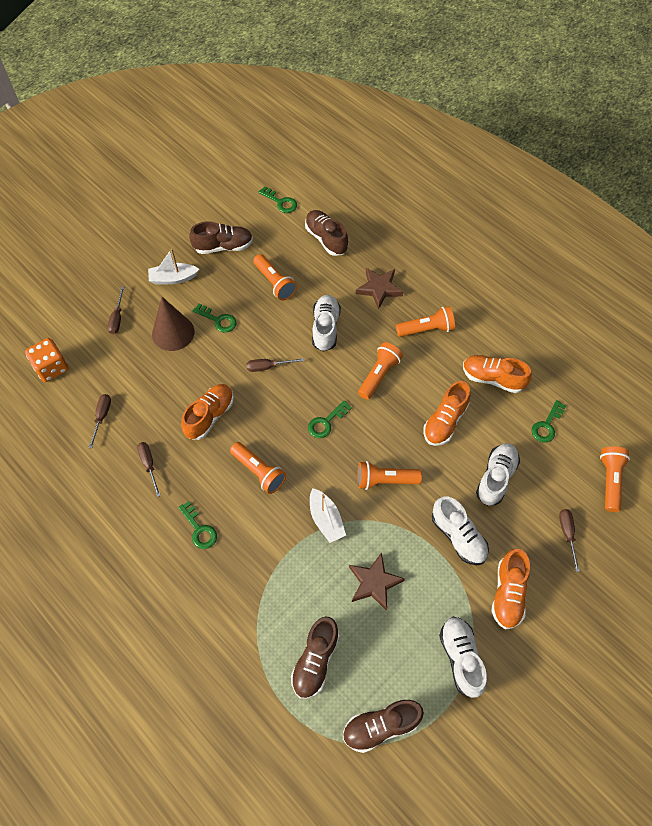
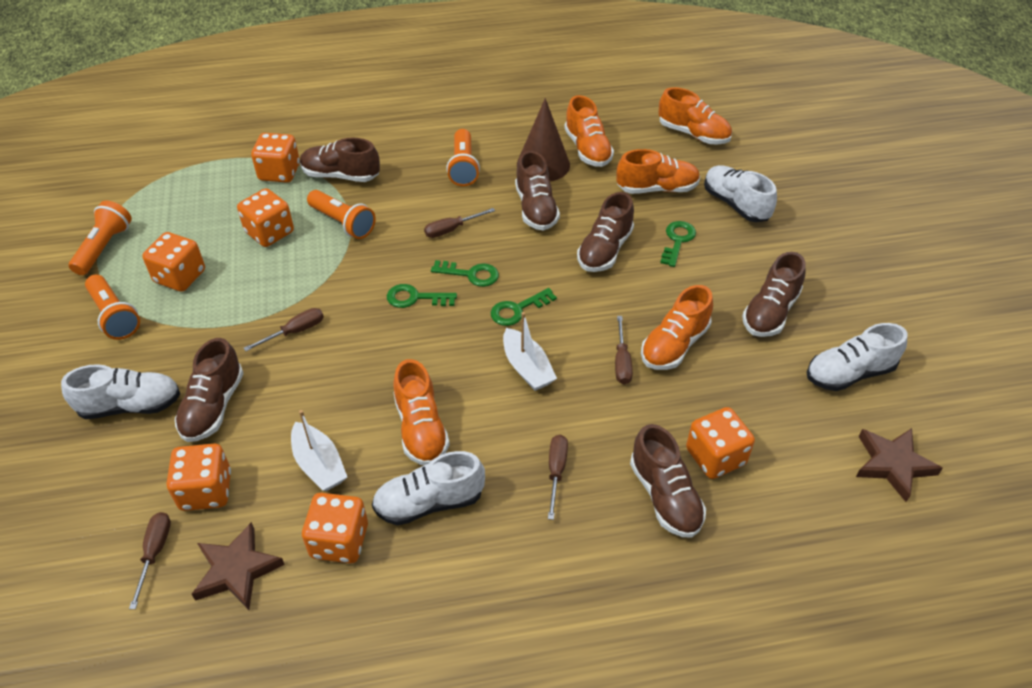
brown shoe: [189,221,253,254] [291,616,339,699] [305,210,348,256] [343,700,424,753] = 4 -> [175,338,244,442] [300,137,380,182] [515,151,560,231] [577,192,634,272] [630,424,706,538] [742,252,806,337] = 6
green key: [178,501,217,549] [193,304,236,333] [259,186,297,213] [308,400,352,438] [532,400,566,442] = 5 -> [387,284,457,308] [431,260,499,287] [491,288,557,326] [660,221,696,267] = 4
orange dice: [25,338,69,382] = 1 -> [142,232,205,292] [167,443,231,511] [237,188,294,247] [251,133,300,183] [302,493,368,563] [686,407,755,479] = 6
orange flashlight: [230,442,286,494] [253,254,297,301] [357,461,422,490] [358,342,403,400] [396,306,455,337] [600,446,630,512] = 6 -> [69,200,132,275] [85,275,140,340] [307,190,376,239] [446,129,480,186] = 4
orange shoe: [181,384,234,440] [423,381,471,446] [463,355,532,393] [491,549,530,629] = 4 -> [393,359,450,465] [564,95,614,167] [616,149,700,194] [641,285,713,370] [658,87,732,144] = 5

